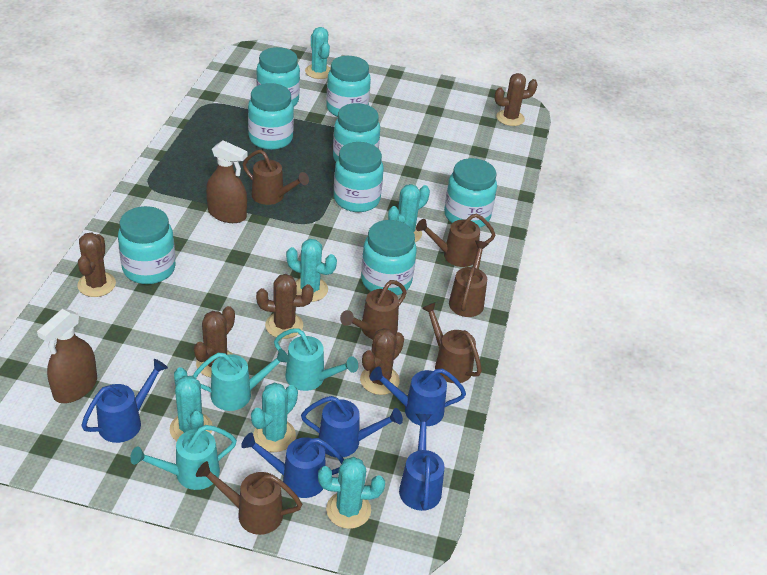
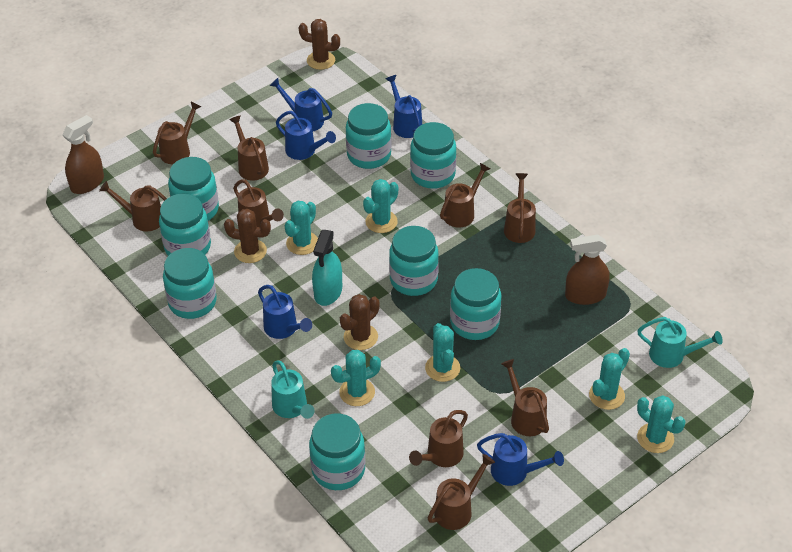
brown cactus: [77,233,116,297] [194,306,235,377] [256,274,314,339] [360,328,404,395] [494,73,538,126] = 5 -> [224,209,271,263] [298,19,340,70] [340,294,380,350] = 3
brown watering can: [196,461,302,535] [243,150,309,205] [340,280,407,339] [416,213,495,267] [422,302,482,383] [449,240,488,317] = 6 -> [99,181,167,232] [153,102,202,164] [229,116,269,181] [233,179,284,227] [409,410,468,467] [428,454,495,530] [440,163,490,228] [501,359,549,436] [504,173,536,243] = 9
turquoise spray bottle: none = 0 -> [312,230,342,306] = 1
turquoise watering can: [130,425,237,490] [193,349,290,411] [274,328,358,391] = 3 -> [271,360,315,419] [637,317,723,368] = 2

